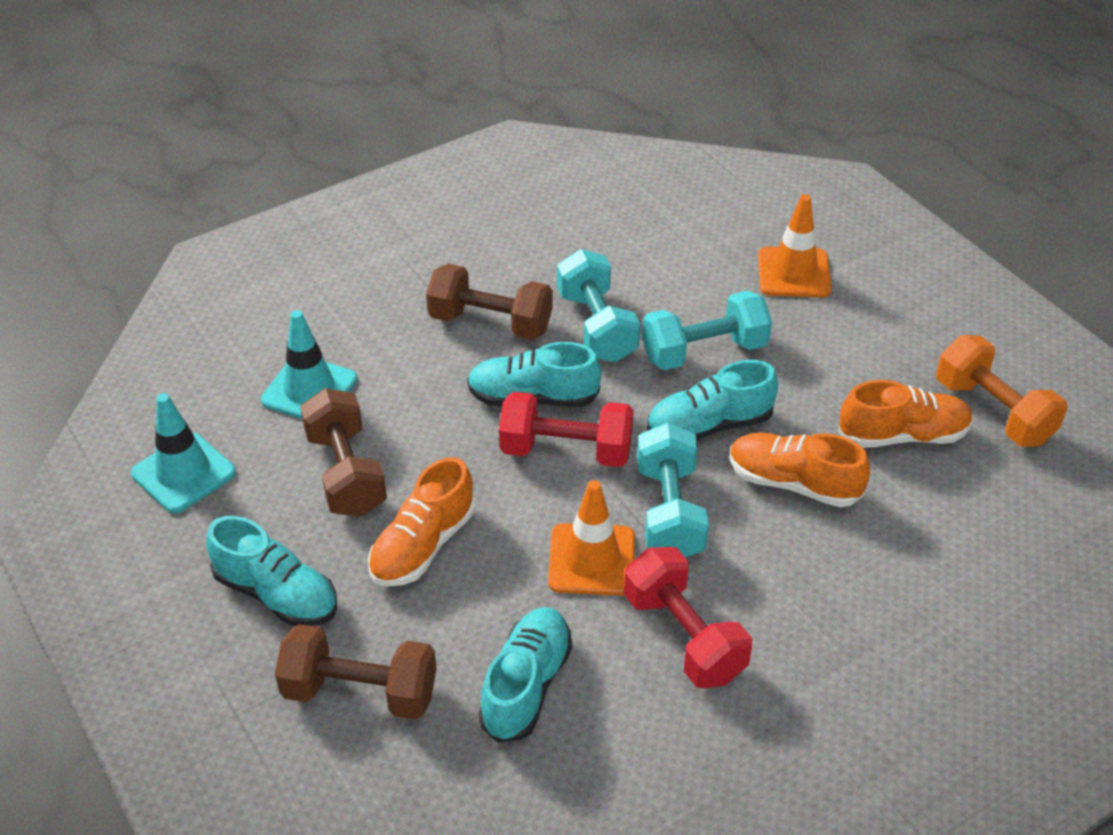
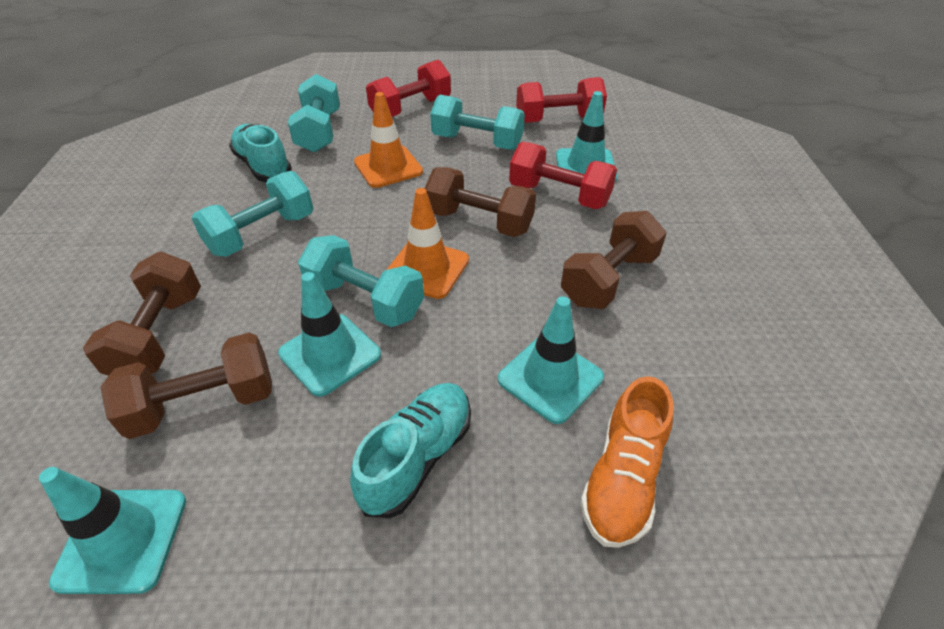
brown dumbbell: [275,624,437,720] [300,388,387,517] [426,264,552,340] = 3 -> [83,252,201,376] [100,332,272,439] [424,167,536,237] [561,211,667,309] = 4
orange dumbbell: [936,335,1068,447] = 1 -> none = 0
orange shoe: [368,457,475,587] [730,433,870,507] [838,380,973,448] = 3 -> [580,376,674,548] = 1
red dumbbell: [499,392,634,467] [624,547,752,689] = 2 -> [366,60,451,117] [509,142,617,209] [516,77,607,123] = 3
turquoise dumbbell: [557,249,640,362] [637,423,709,558] [642,290,772,370] = 3 -> [192,171,313,257] [288,74,340,153] [298,235,424,327] [430,95,525,150] = 4
turquoise shoe: [206,516,337,626] [467,342,601,407] [478,607,572,743] [647,360,778,441] = 4 -> [229,124,292,182] [350,383,471,518] = 2
turquoise traffic cone: [131,393,236,513] [261,310,357,419] = 2 -> [39,467,186,594] [278,272,381,397] [498,296,604,424] [556,91,618,182] = 4

